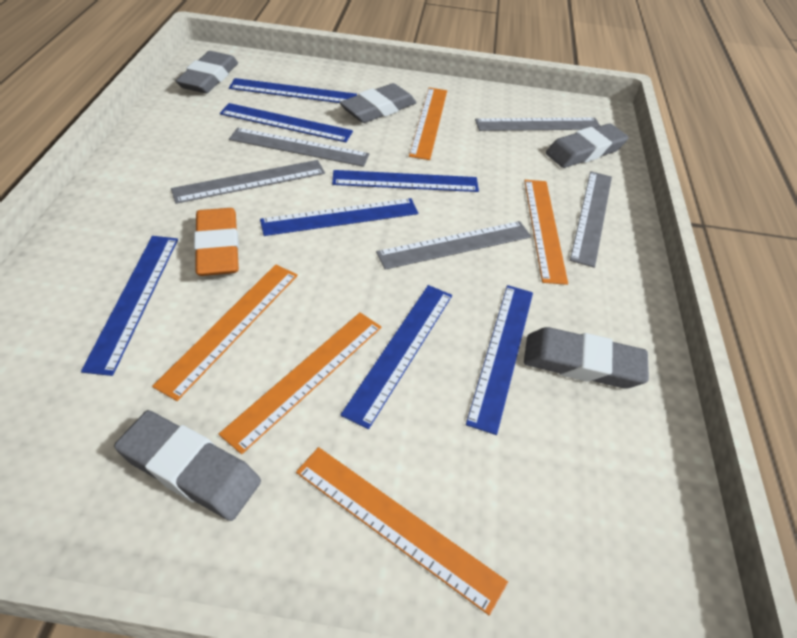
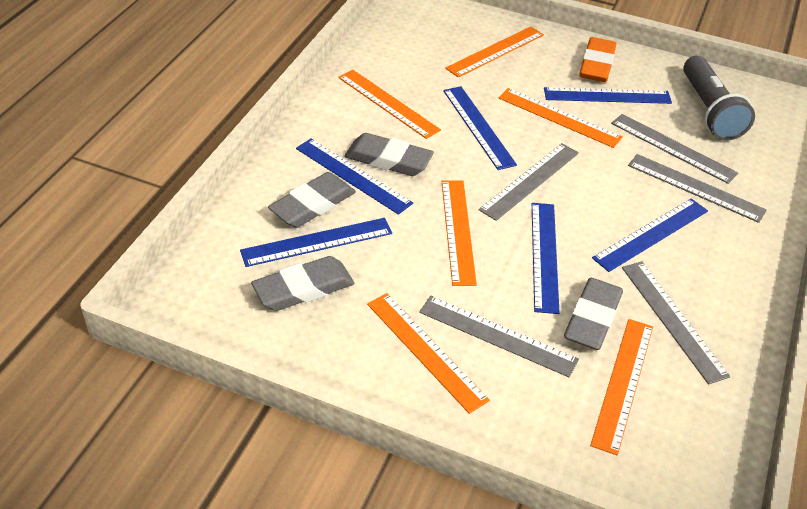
blue ruler: [81,236,178,376] [220,103,353,142] [229,78,357,103] [260,198,418,236] [332,170,479,192] [340,285,452,429] [466,285,533,435] = 7 -> [240,218,392,267] [296,138,413,215] [443,86,517,170] [532,203,560,314] [544,87,672,104] [592,198,708,272] = 6
grey eraser: [114,410,261,521] [176,51,238,93] [339,83,416,123] [524,327,649,389] [546,123,629,168] = 5 -> [251,256,355,311] [268,172,356,228] [344,133,434,176] [564,278,623,350] = 4
grey flashlight: none = 0 -> [683,56,755,141] = 1
orange ruler: [152,264,298,401] [219,312,382,454] [296,447,508,615] [409,87,447,160] [524,180,568,285] = 5 -> [338,70,441,139] [367,293,490,414] [442,180,477,286] [445,26,544,78] [498,88,623,148] [590,319,653,455] = 6

